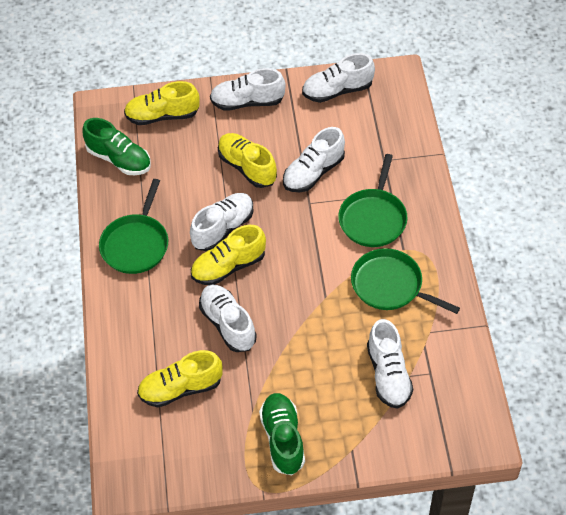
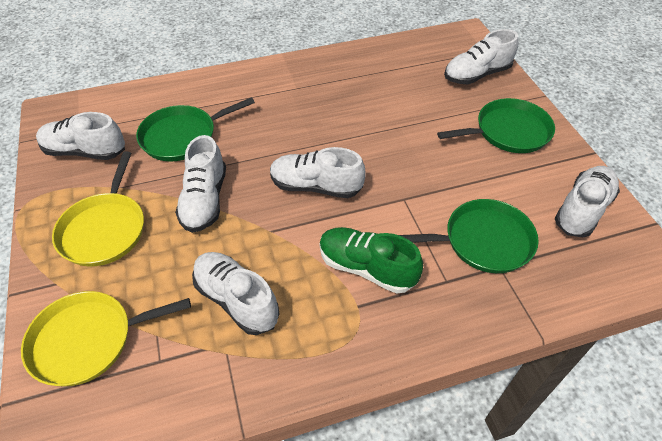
green shoe: [83,118,151,175] [259,393,305,475] = 2 -> [320,227,423,293] = 1
yellow pan: none = 0 -> [21,291,191,386] [52,151,144,266] = 2
yellow shoe: [124,81,200,125] [137,350,223,407] [191,225,266,285] [218,133,277,188] = 4 -> none = 0

